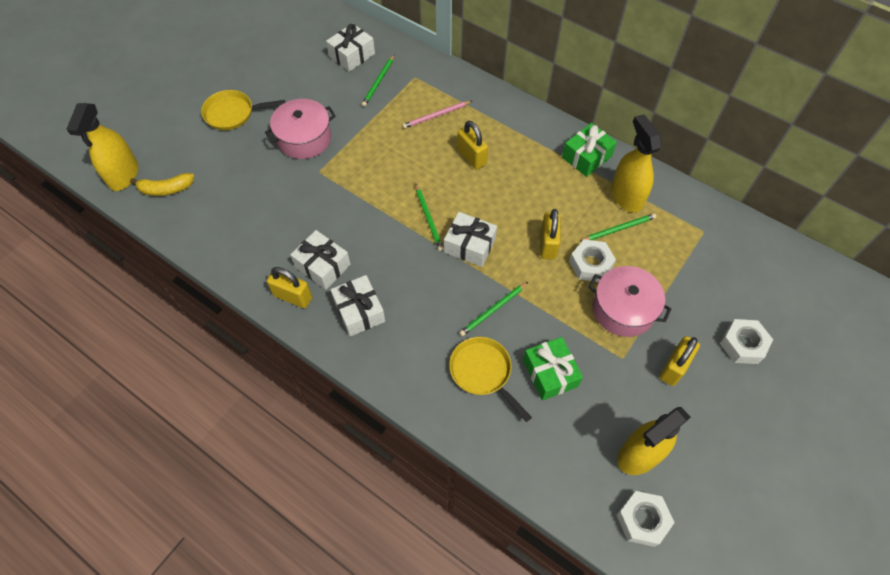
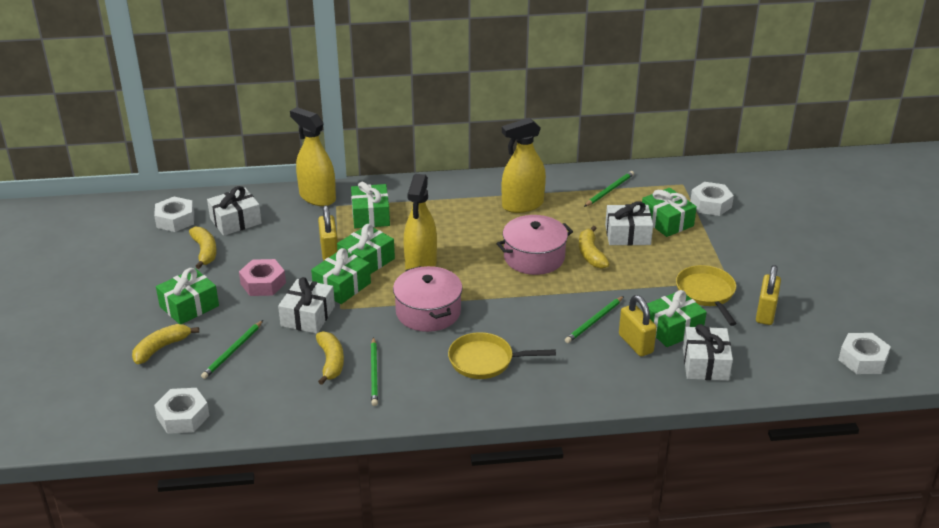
green gift: [523,337,583,401] [562,123,617,177] = 2 -> [156,268,219,324] [311,248,371,304] [337,224,395,274] [351,182,390,228] [642,188,697,237] [647,290,707,347] = 6
pink nut: none = 0 -> [239,259,286,296] = 1
pink pencil: [402,101,472,129] = 1 -> none = 0
white nut: [569,239,616,282] [616,491,675,547] [720,319,773,364] = 3 -> [154,197,194,232] [154,388,210,434] [690,182,734,216] [838,333,891,374] = 4
yellow banana: [130,173,194,196] = 1 -> [132,324,199,364] [189,227,217,269] [316,331,344,385] [579,226,609,269] = 4
yellow padlock: [267,267,312,308] [457,121,488,170] [540,209,560,260] [659,336,700,386] = 4 -> [318,205,338,261] [619,295,657,357] [756,265,781,325] = 3

